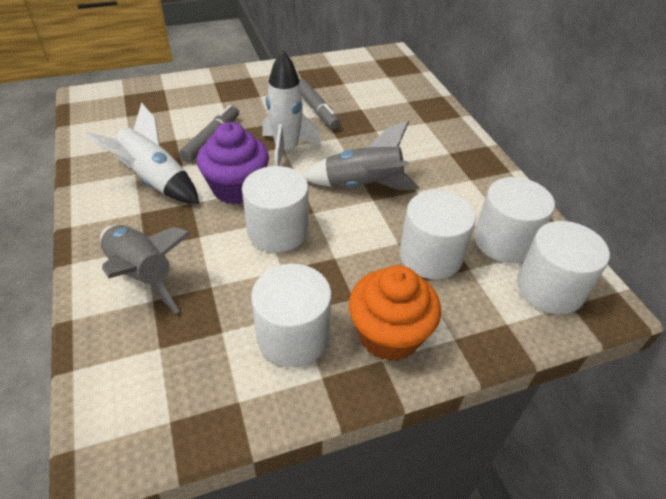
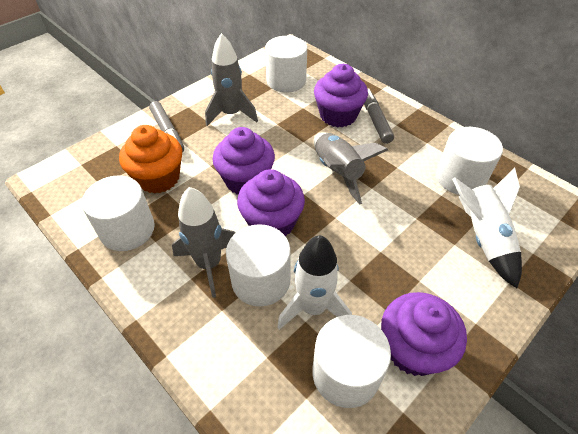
grey rocket: [100,225,191,313] [303,121,419,190] = 2 -> [172,187,236,298] [205,33,258,126] [314,132,388,205] = 3
purple cupcake: [197,122,269,204] = 1 -> [212,127,275,195] [237,169,305,237] [314,64,368,128] [381,292,467,376] = 4

